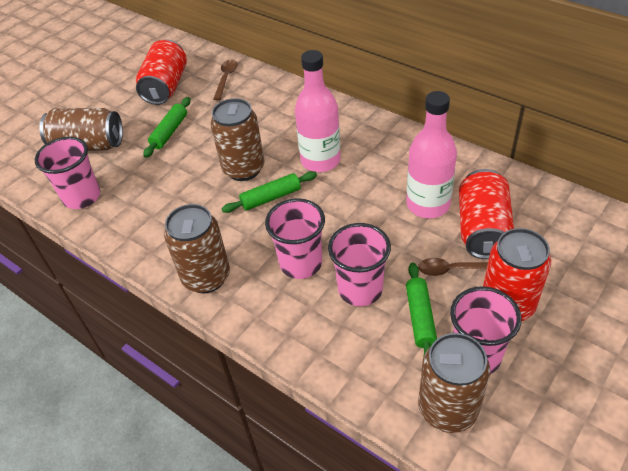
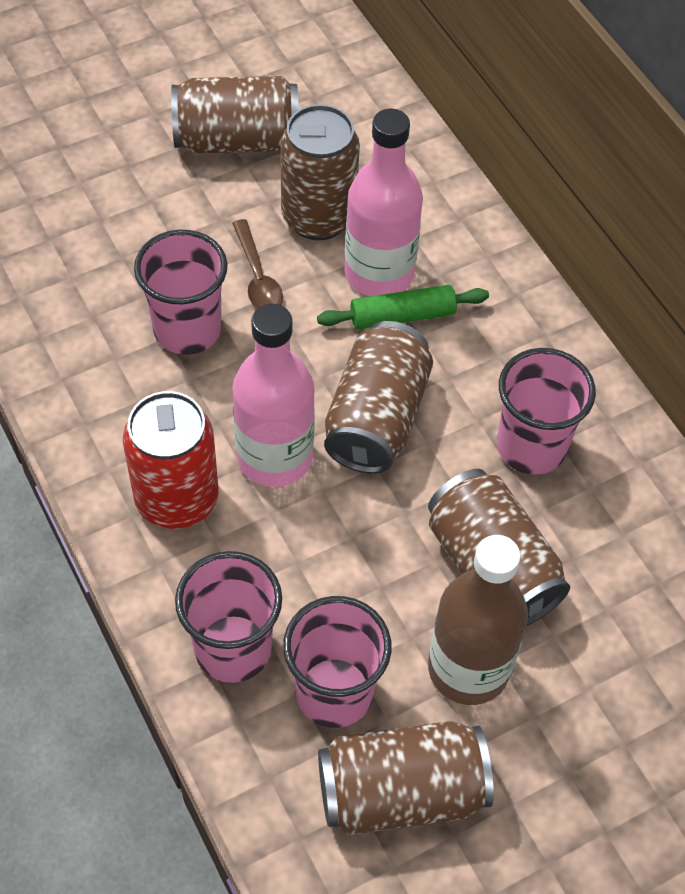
brown bottle: none = 0 -> [428,535,528,705] = 1
brown can: [39,108,123,151] [164,204,230,293] [211,98,264,181] [418,333,490,433] = 4 -> [171,76,299,153] [280,104,360,240] [318,721,494,835] [324,321,433,474] [428,469,570,626] = 5
brown spoon: [213,59,238,100] [418,258,488,276] = 2 -> [233,219,283,309] = 1
green rolling pin: [143,97,191,158] [222,171,317,213] [406,262,437,358] = 3 -> [317,285,489,329] = 1
red can: [136,40,187,105] [459,169,514,259] [483,228,551,321] = 3 -> [123,391,218,529] = 1

